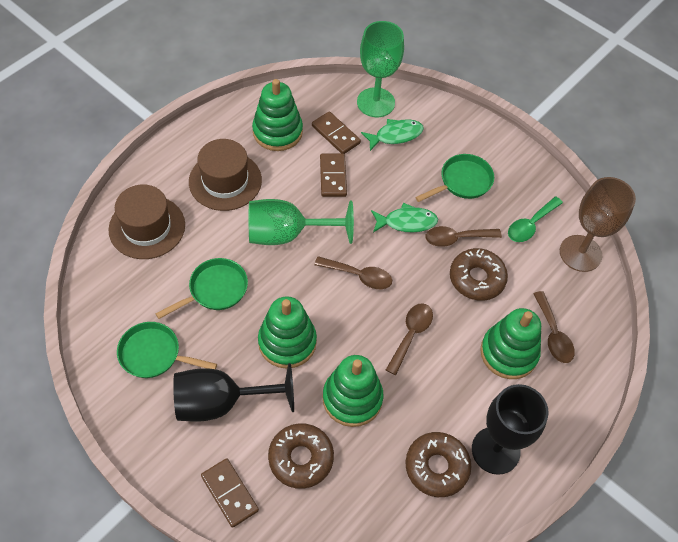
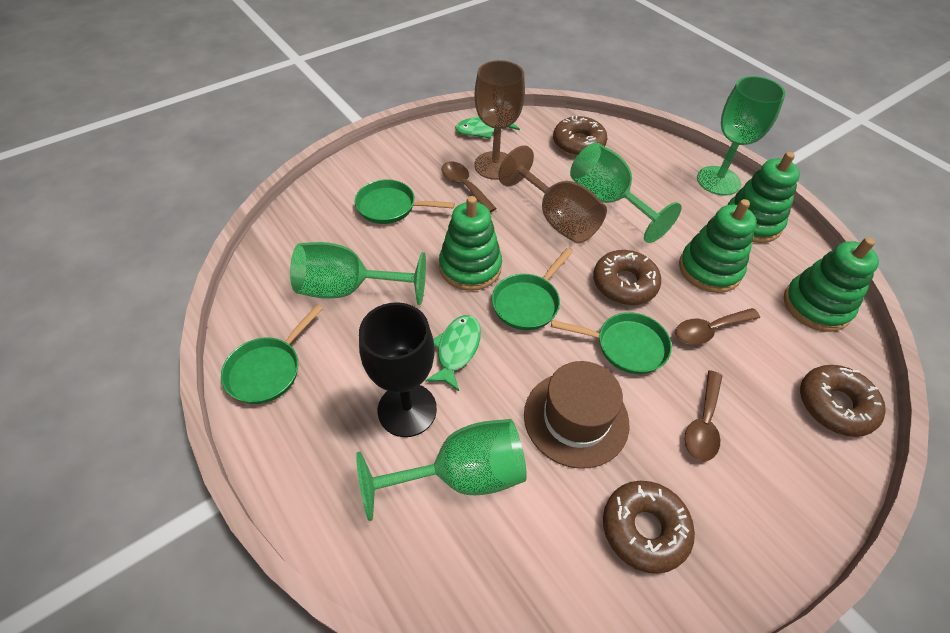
black goblet: [173,363,294,422] [472,384,548,475] = 2 -> [359,302,437,437] = 1
brown domino: [201,458,259,528] [312,111,361,154] [320,153,347,197] = 3 -> none = 0
brown donut: [268,423,334,489] [405,432,471,497] [450,248,508,301] = 3 -> [553,116,607,156] [593,250,661,305] [603,481,695,574] [800,365,886,437] = 4
brown goblet: [560,177,636,272] = 1 -> [475,60,525,180] [498,145,607,243] = 2
brown hat: [108,184,185,259] [189,139,262,211] = 2 -> [524,361,629,469] = 1
brown spoon: [314,256,392,289] [386,303,433,375] [425,226,502,247] [533,291,575,363] = 4 -> [442,161,497,213] [675,308,760,345] [685,370,722,462] = 3
green goblet: [249,199,354,245] [357,21,404,117] = 2 -> [290,242,426,305] [356,419,527,521] [570,143,682,243] [697,76,785,195] = 4
green pan: [117,322,217,378] [156,258,248,319] [415,154,494,202] = 3 -> [221,305,323,404] [355,179,455,224] [492,248,573,330] [551,312,672,374] = 4
green spoon: [508,197,563,242] = 1 -> none = 0

